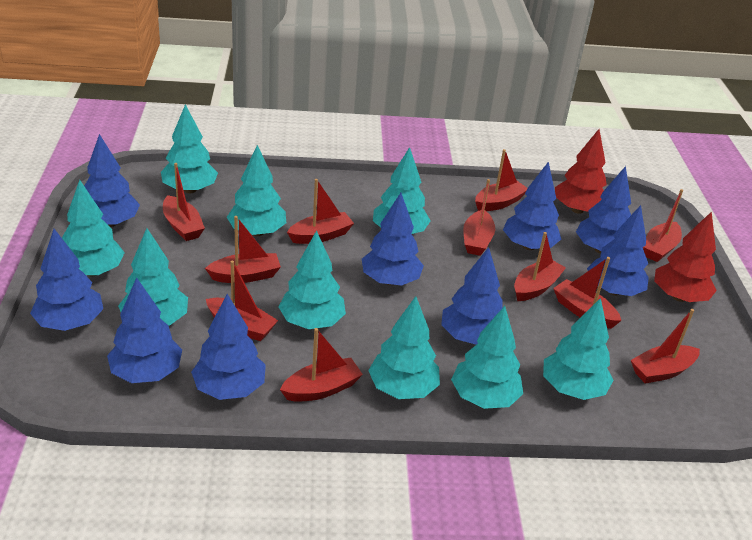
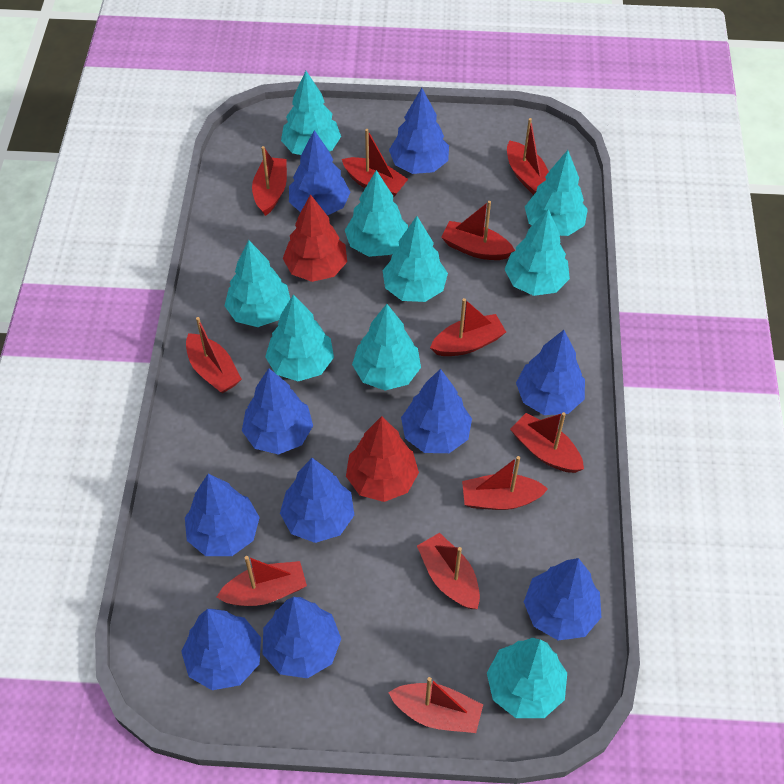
blue tree: [30,229,103,331] [84,134,140,227] [107,277,182,383] [191,294,266,400] [362,193,424,286] [441,247,503,345] [503,161,561,250] [576,166,631,254] [587,205,649,296] = 9 -> [181,609,261,690] [185,474,260,556] [242,368,313,455] [263,597,341,678] [280,458,354,543] [289,130,351,215] [389,88,449,174] [401,368,472,453] [516,330,585,415] [524,558,602,640] = 10

